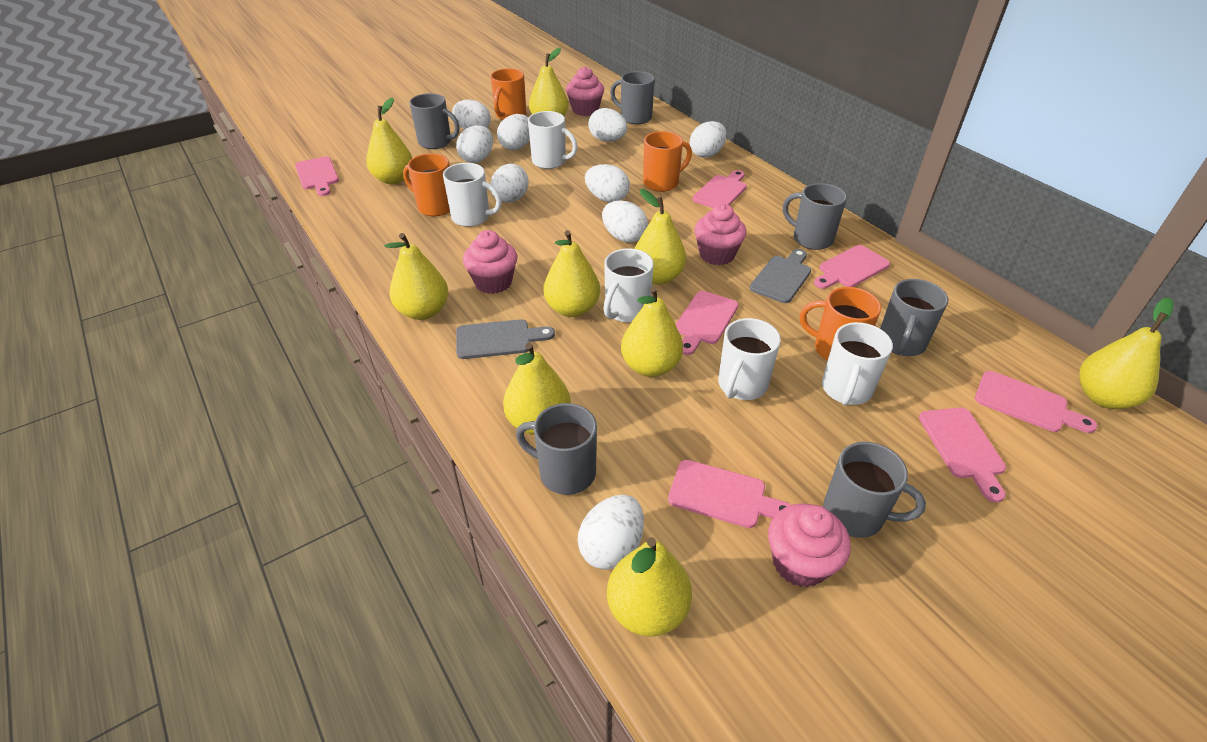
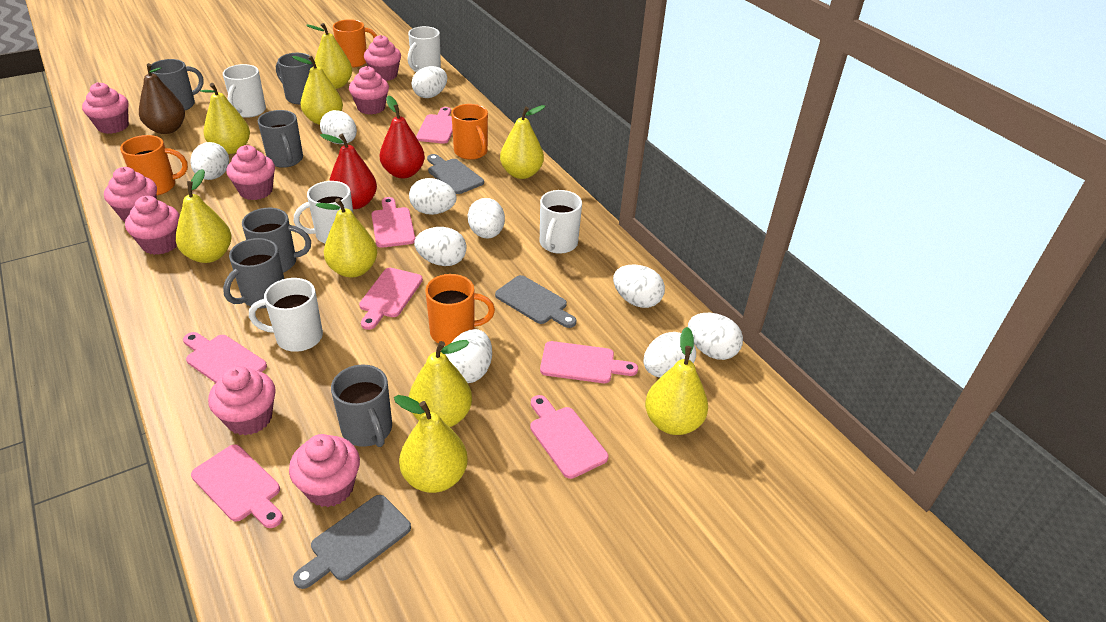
brown pear: none = 0 -> [139,63,185,134] = 1
grey cutting board: [456,319,555,359] [750,249,811,303] = 2 -> [293,495,411,589] [427,154,484,194] [495,275,576,328] = 3
pink cupcake: [463,230,517,294] [566,66,604,116] [694,204,746,265] [768,503,851,588] = 4 -> [82,82,129,134] [104,167,157,222] [125,196,180,255] [208,366,276,435] [226,145,275,200] [289,434,360,507] [349,66,389,115] [364,35,401,81] = 8
red pear: none = 0 -> [320,134,377,209] [380,96,425,178] = 2
white egg: [452,99,491,130] [456,125,493,163] [490,164,529,202] [497,114,530,150] [578,495,644,570] [585,164,630,202] [588,108,627,142] [602,201,648,242] [690,121,727,158] = 9 -> [190,142,229,180] [320,110,357,144] [409,178,457,215] [412,66,447,98] [414,227,466,266] [445,329,492,383] [468,198,505,238] [613,264,665,308] [644,332,696,378] [688,313,743,360] = 10

